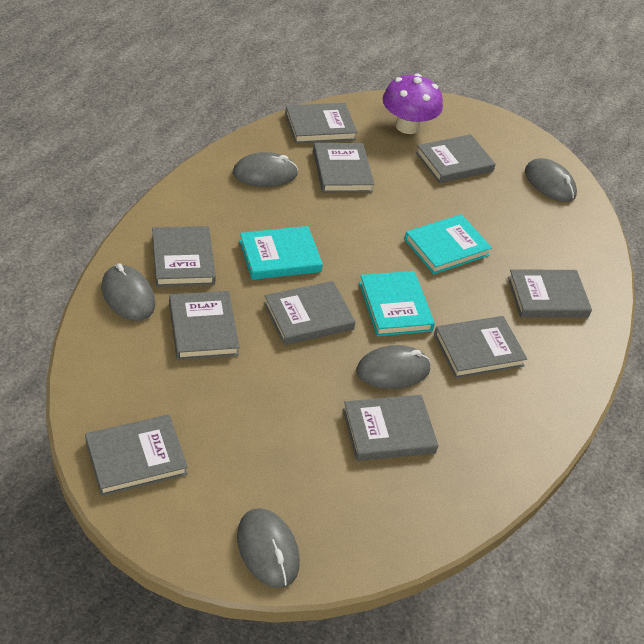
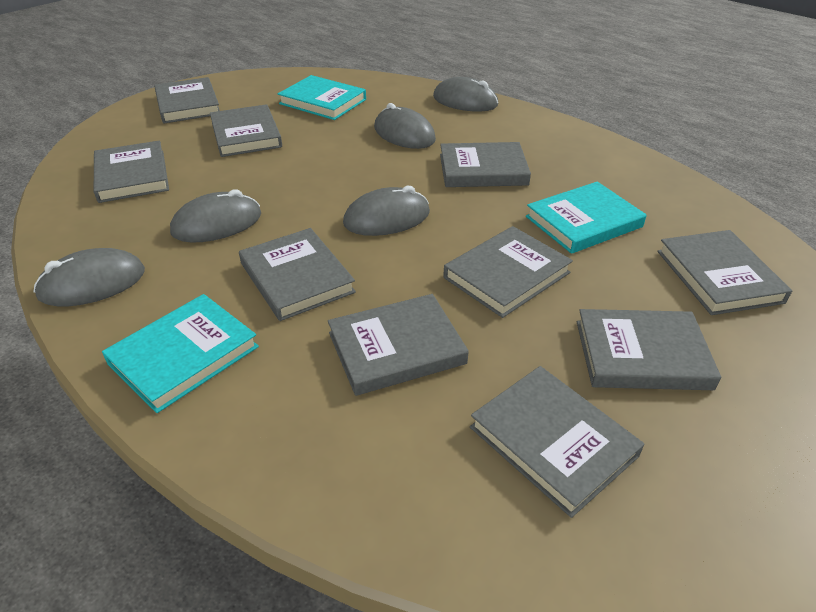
purple mushroom: [383,73,443,134] = 1 -> none = 0

